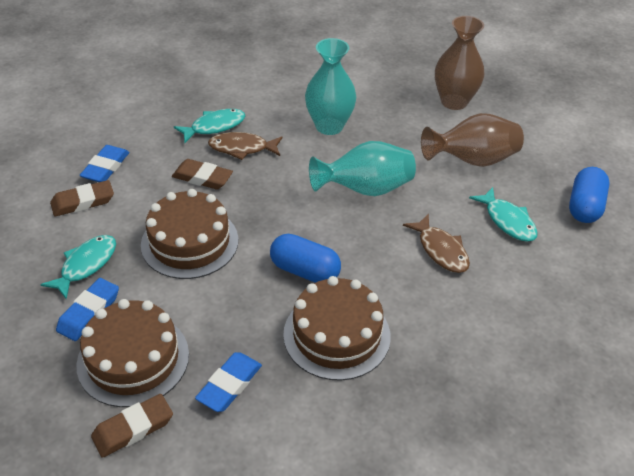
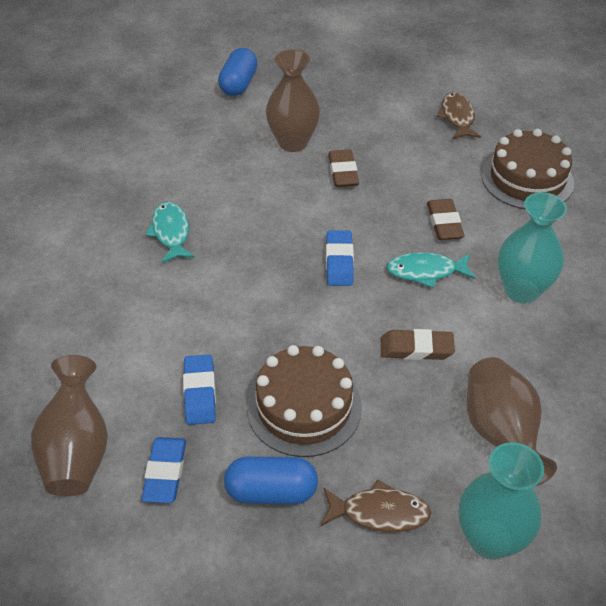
brown cake: [77,299,189,407] [141,189,239,279] [283,276,391,381] = 3 -> [247,345,362,457] [482,129,574,210] = 2
brown vase: [421,113,524,167] [435,16,484,110] = 2 -> [31,355,108,496] [266,49,320,152] [467,357,557,486] = 3
turquoise fish: [40,235,116,299] [174,109,245,143] [469,187,538,242] = 3 -> [146,202,195,263] [386,252,475,288] = 2

